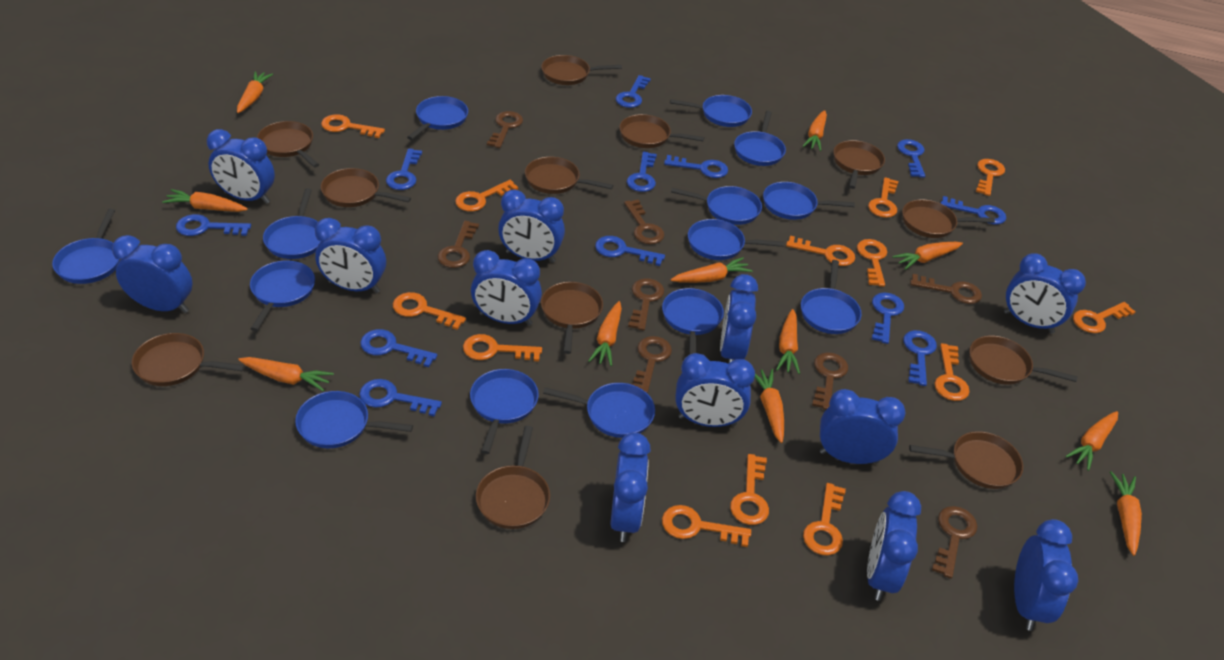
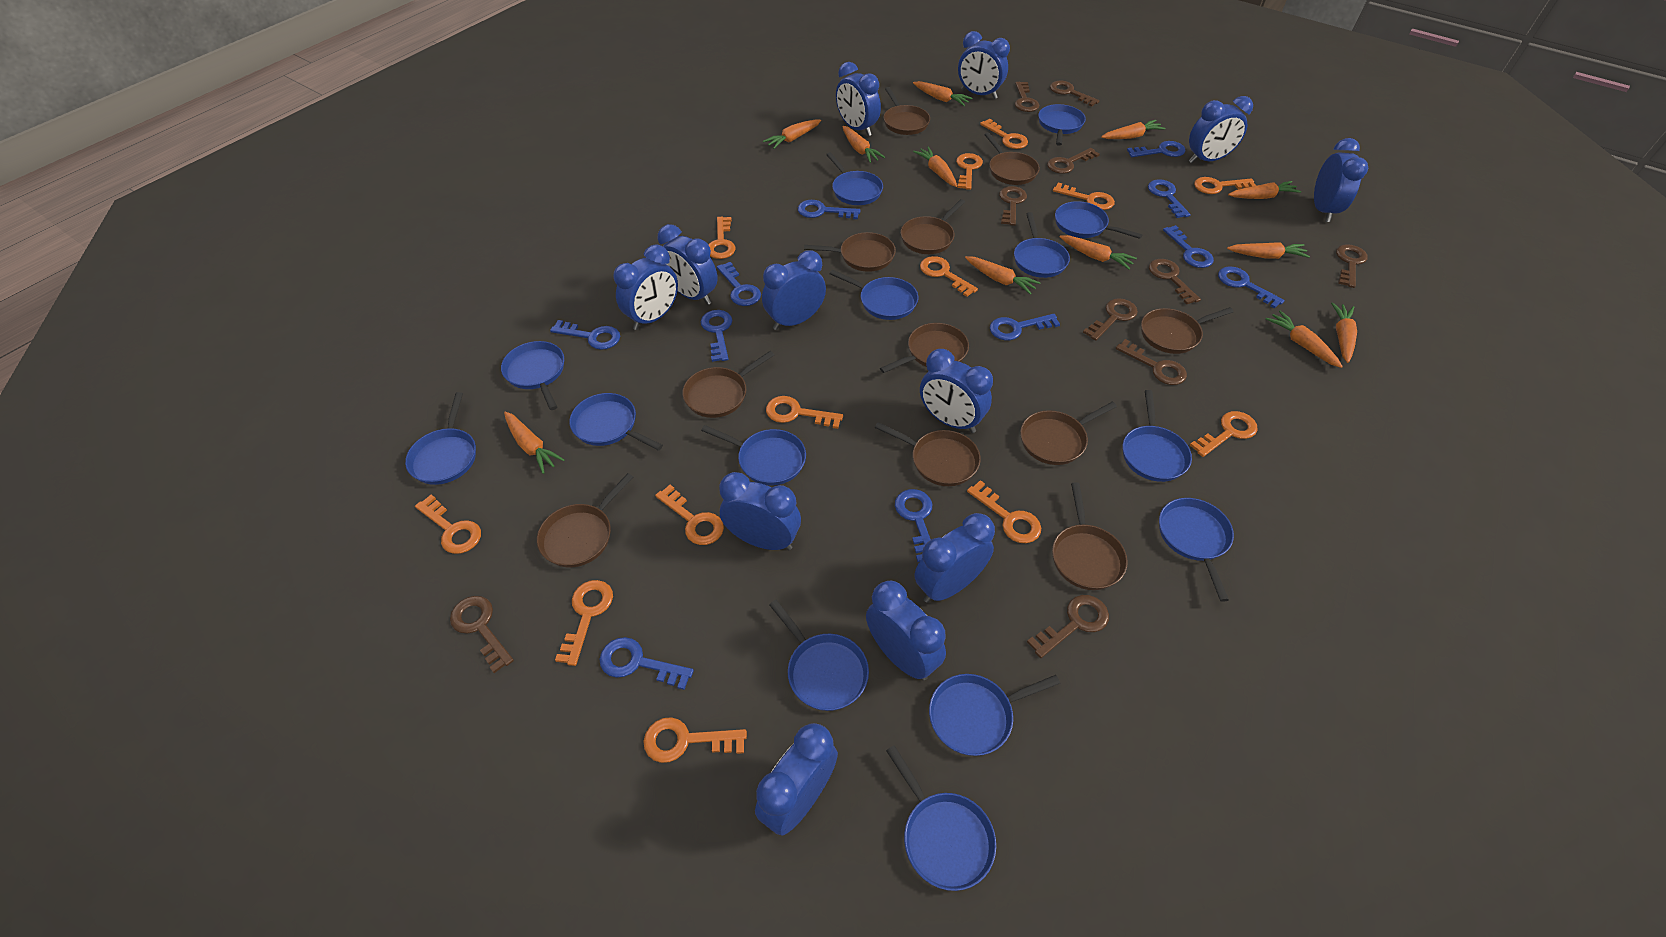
blue key: [176,214,251,236] [359,379,442,416] [360,329,437,367] [386,149,422,190] [595,236,665,266] [616,75,651,108] [627,152,657,192] [664,155,728,178] [872,293,904,344] [897,139,925,178] [903,330,937,386] [940,196,1006,224] = 12 -> [550,320,620,350] [599,637,694,690] [701,310,732,362] [717,262,761,306] [798,200,861,219] [895,489,932,562] [990,314,1060,340] [1127,141,1185,157] [1148,179,1191,218] [1163,225,1214,268] [1218,266,1285,309] = 11
brown key: [437,221,479,268] [487,111,523,148] [624,200,664,244] [628,278,664,331] [631,336,672,393] [812,352,848,410] [910,274,982,304] [932,506,978,579] = 8 -> [450,596,514,673] [999,186,1027,226] [1015,82,1039,112] [1027,595,1109,658] [1047,148,1100,174] [1050,81,1100,107] [1083,298,1138,341] [1116,339,1187,385] [1149,259,1201,304] [1336,244,1368,288] = 10
brown pan: [132,333,245,386] [257,121,319,168] [321,168,411,207] [476,426,550,529] [525,157,613,194] [541,55,622,85] [541,282,603,354] [619,114,704,148] [833,140,885,189] [902,199,995,238] [909,431,1023,489] [969,335,1078,385] = 12 -> [537,473,633,567] [682,351,774,418] [804,232,896,272] [875,422,981,486] [880,323,969,373] [883,87,930,135] [901,199,965,254] [984,132,1040,185] [1020,402,1117,465] [1052,482,1128,590] [1141,307,1234,354] = 11
orange carrot: [162,189,248,212] [237,71,273,113] [238,357,334,391] [588,301,622,366] [671,257,753,283] [755,369,784,443] [776,309,800,374] [803,110,827,151] [892,242,963,270] [1065,411,1118,471] [1110,471,1142,556] = 11 -> [504,412,565,474] [763,120,821,149] [842,126,885,163] [913,81,972,106] [913,147,957,187] [965,256,1041,295] [1060,235,1137,270] [1101,120,1166,139] [1227,242,1310,259] [1228,181,1301,199] [1266,311,1343,368] [1331,302,1357,363] = 12

